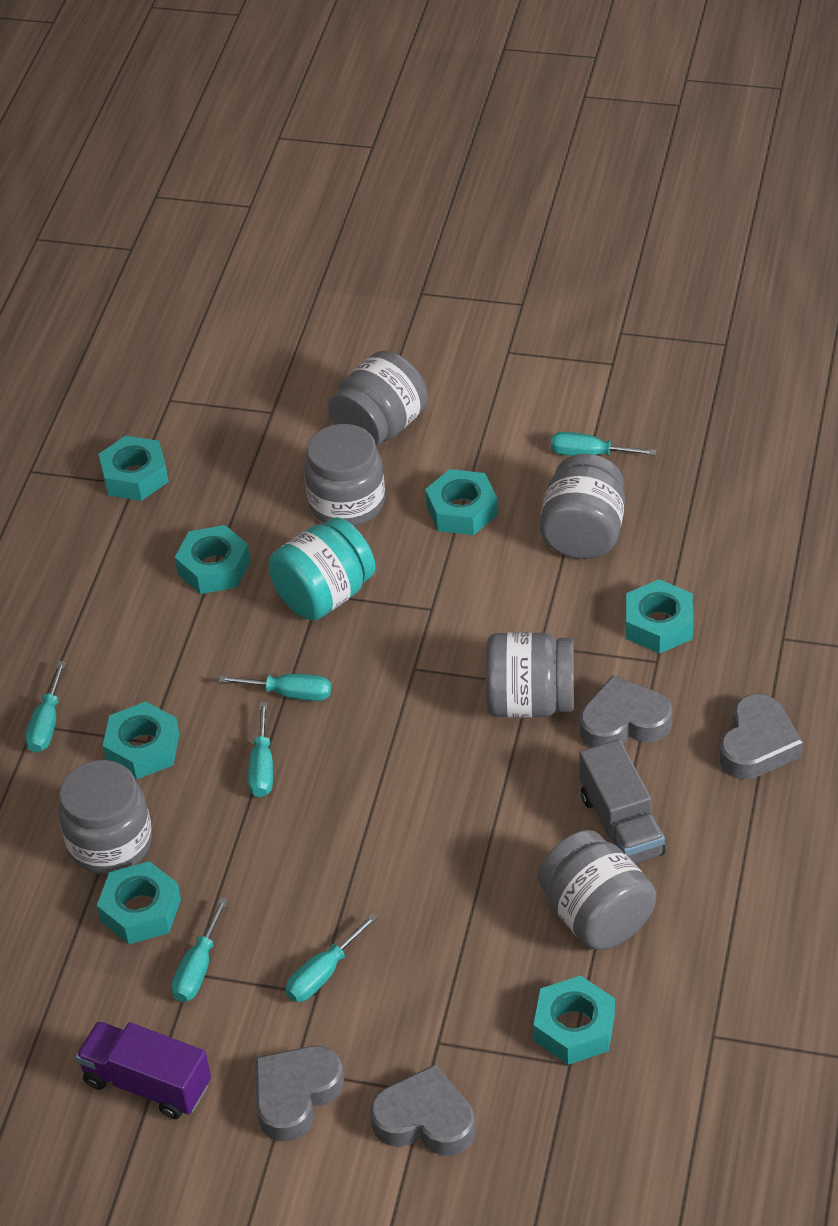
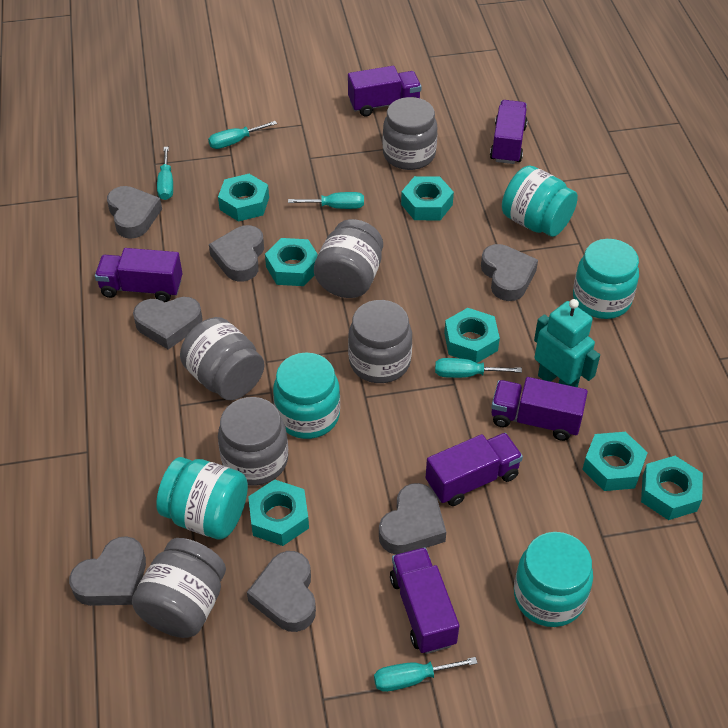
grey heart: [255,1046,344,1142] [370,1064,475,1156] [580,675,672,748] [720,694,803,779] = 4 -> [69,536,146,606] [107,186,162,239] [133,297,203,350] [209,225,264,282] [247,551,316,632] [379,483,446,555] [481,244,538,301] = 7
grey truck: [579,740,665,863] = 1 -> none = 0
purple truck: [76,1021,211,1119] = 1 -> [95,248,182,302] [348,66,421,117] [390,547,459,654] [426,433,523,506] [490,100,527,164] [491,377,588,441] = 6
turquoise jar: [268,517,376,620] = 1 -> [156,457,248,540] [273,353,340,439] [502,165,578,237] [514,532,593,627] [573,239,639,319] = 5
turquoise robot: none = 0 -> [534,299,600,387] = 1
turquoise screwdriver: [25,661,66,753] [171,898,228,1002] [219,674,331,701] [248,702,273,797] [286,913,377,1002] [551,432,656,456] = 6 -> [157,147,173,200] [208,121,277,149] [288,192,364,209] [374,657,477,692] [435,358,522,378] = 5

